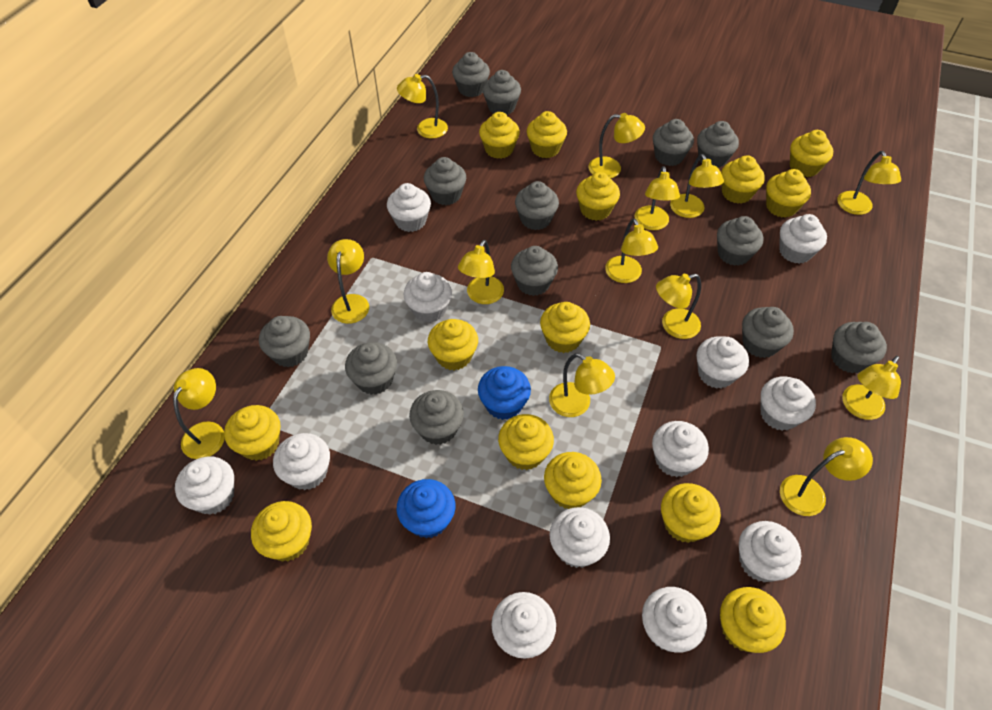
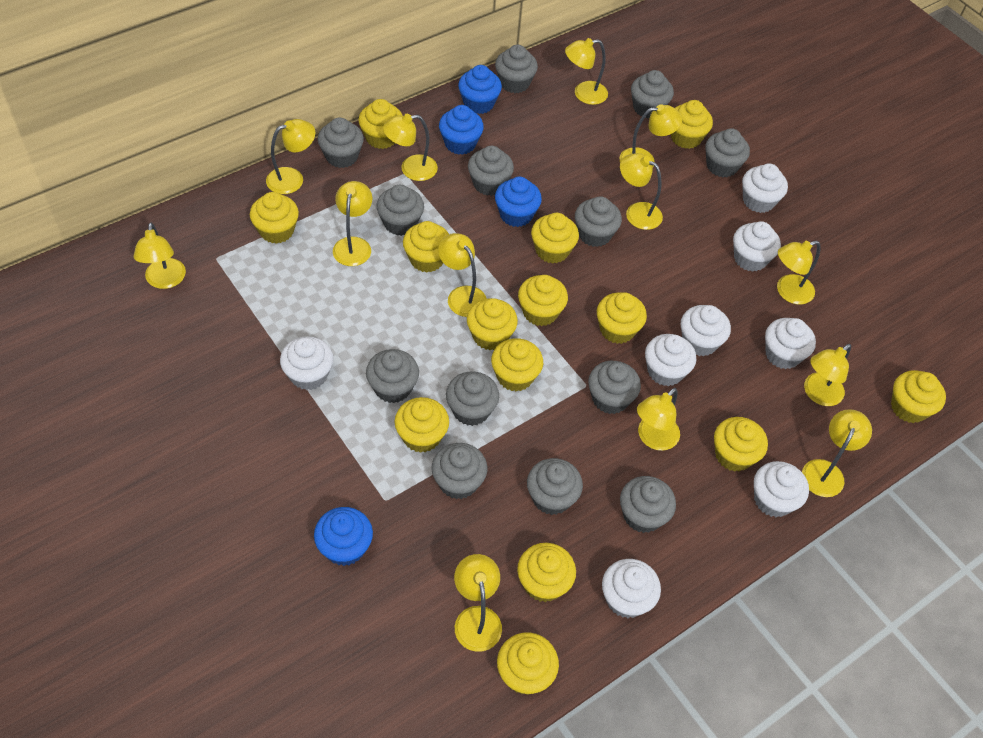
blue cupcake: [397,479,455,539] [478,366,531,420] = 2 -> [314,507,373,566] [439,105,484,155] [458,65,502,114] [495,177,542,227] = 4
white cupcake: [175,456,234,515] [273,433,330,490] [387,183,431,232] [404,272,452,323] [491,592,556,659] [550,507,610,568] [642,587,707,653] [652,421,709,477] [696,336,749,389] [739,521,801,582] [761,377,816,431] [779,214,827,264] = 12 -> [280,336,334,390] [602,559,661,618] [645,334,696,386] [681,305,731,356] [733,221,781,272] [742,163,788,213] [754,461,809,517] [765,318,816,369] = 8

